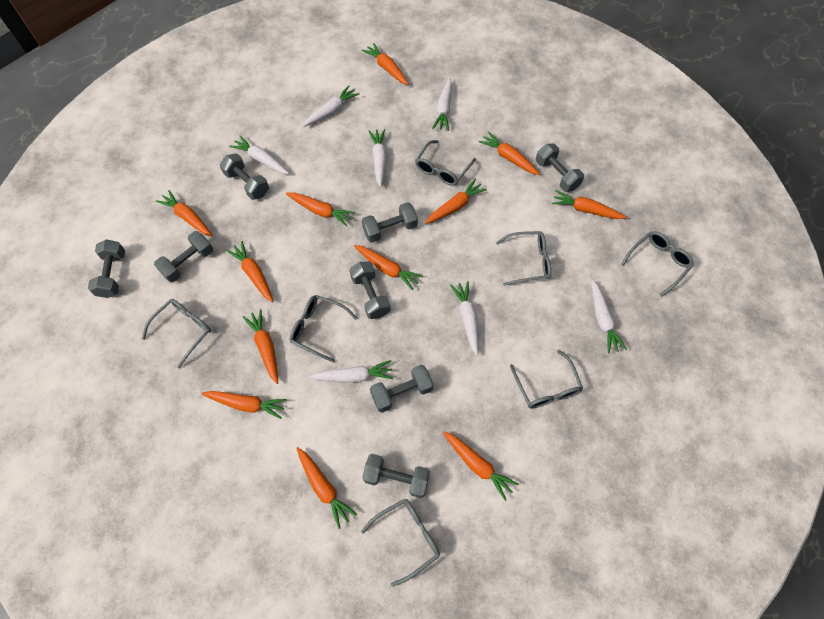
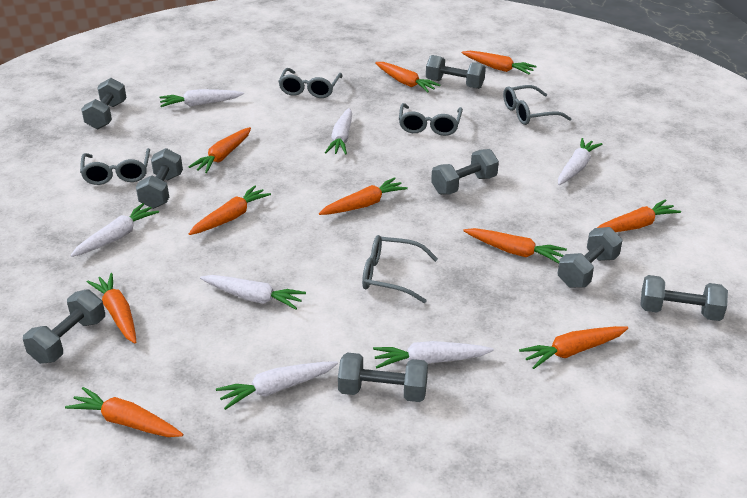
grey glasses: [142,299,211,369] [290,295,357,363] [361,499,440,587] [415,140,476,186] [496,231,551,286] [510,350,583,409] [621,231,694,297] = 7 -> [80,148,150,185] [278,68,342,98] [362,235,438,303] [399,103,463,136] [503,85,572,125] = 5
orange carrot: [156,190,213,237] [201,391,287,419] [226,241,273,302] [243,309,278,384] [286,192,355,227] [296,447,357,529] [354,245,423,290] [362,43,409,85] [425,179,487,224] [443,431,519,501] [479,132,540,175] [552,190,627,219] = 12 -> [65,387,183,437] [87,273,136,343] [188,127,251,173] [189,186,271,235] [319,177,408,215] [375,62,441,92] [462,51,537,75] [463,228,567,263] [519,326,628,369] [597,199,681,232] = 10

